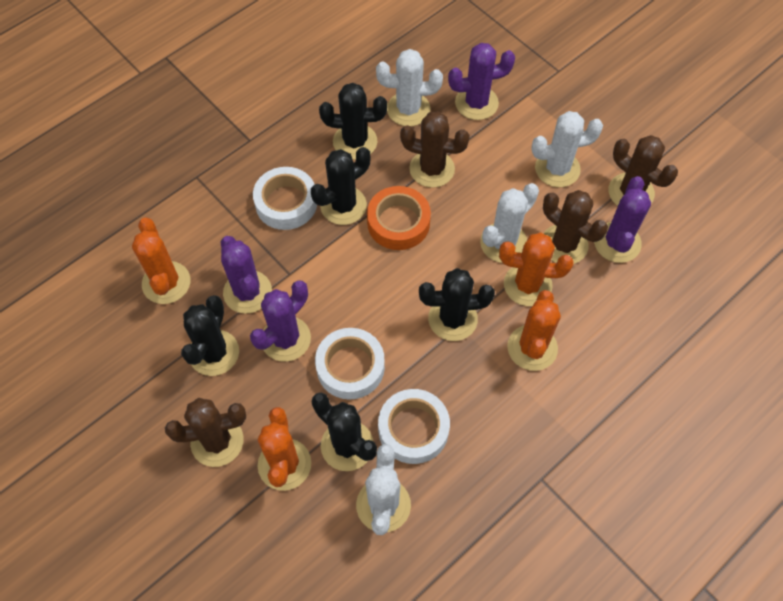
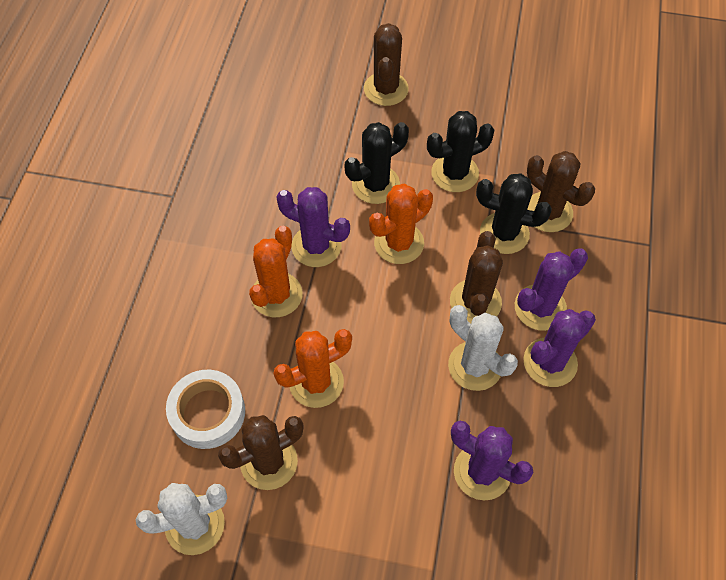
black cactus: [181,295,239,376] [311,147,370,225] [312,393,377,471] [319,83,387,160] [419,268,495,341] = 5 -> [345,122,409,204] [427,111,494,192] [476,173,552,254] = 3
orange cactus: [132,218,190,304] [257,407,311,491] [499,233,574,306] [507,290,561,371] = 4 -> [249,226,303,317] [273,329,352,408] [369,184,433,264] = 3
orange tape: [367,186,431,250] = 1 -> none = 0
white cactus: [356,444,411,535] [376,49,443,126] [480,183,539,263] [531,111,603,187] = 4 -> [136,483,228,555] [448,305,518,391] = 2
white tape: [253,167,317,230] [315,328,385,400] [378,389,450,464] = 3 -> [166,370,245,449] = 1

